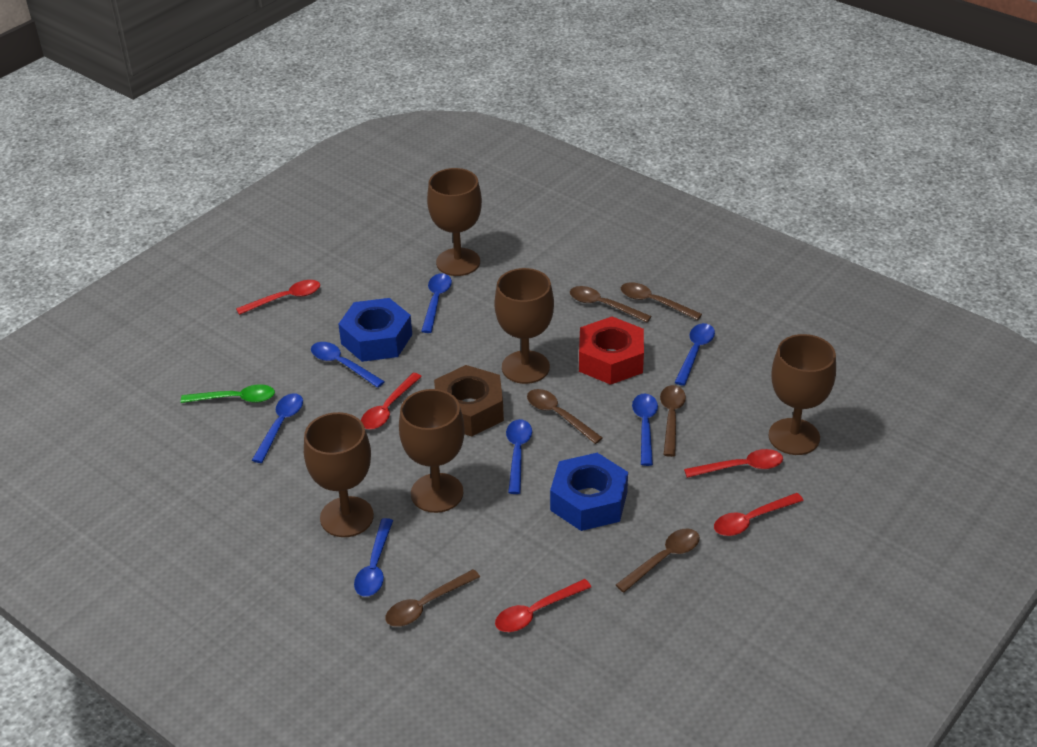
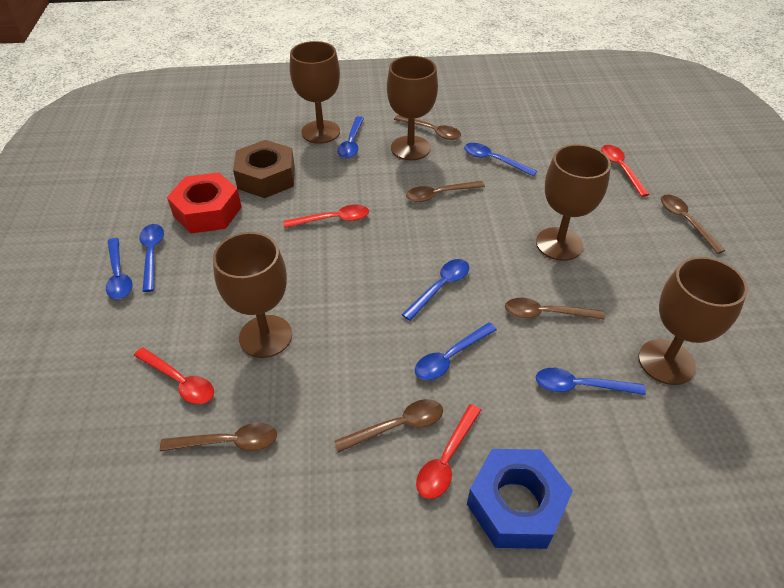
blue nut: [338,298,412,362] [550,453,628,531] = 2 -> [467,449,573,549] = 1
green spoon: [181,384,275,403] = 1 -> none = 0
red spoon: [236,280,320,315] [361,373,422,430] [495,579,591,632] [684,449,783,478] [714,493,804,536] = 5 -> [134,347,214,404] [283,204,369,228] [416,404,481,499] [601,145,650,197] = 4

